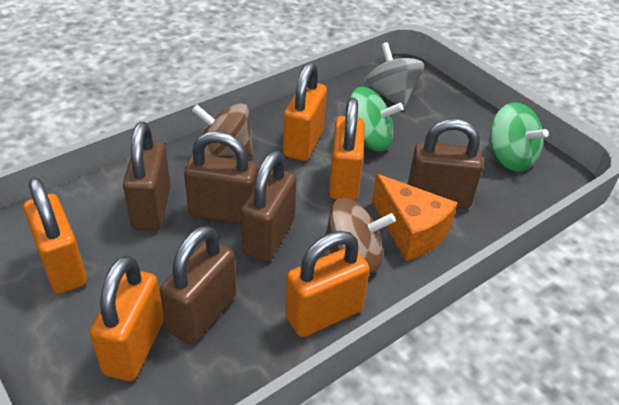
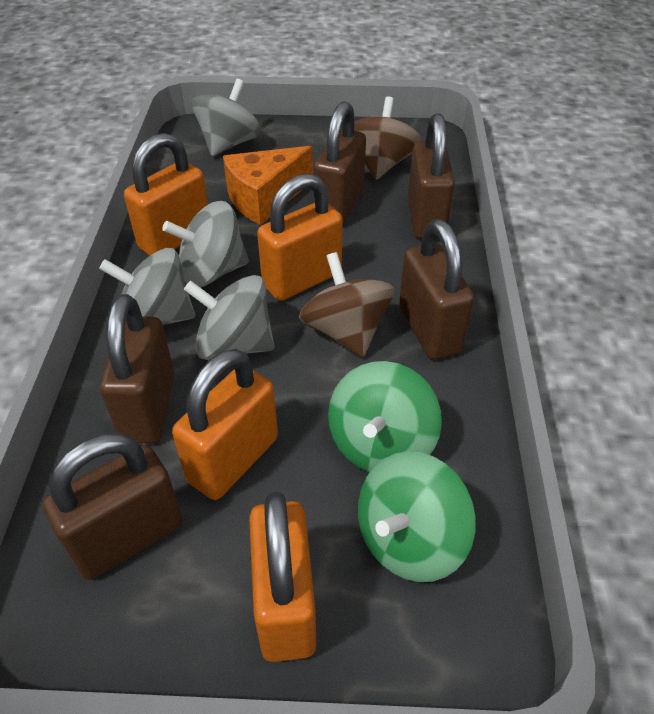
grey spinning top: [364,42,424,108] = 1 -> [99,248,195,325] [162,201,249,287] [184,275,274,360] [191,79,262,156] = 4
orange padlock: [23,177,87,294] [89,255,164,381] [283,62,327,161] [285,231,370,337] [329,98,365,201] = 5 -> [124,133,208,256] [172,349,278,500] [249,492,316,662] [257,173,343,301] = 4

